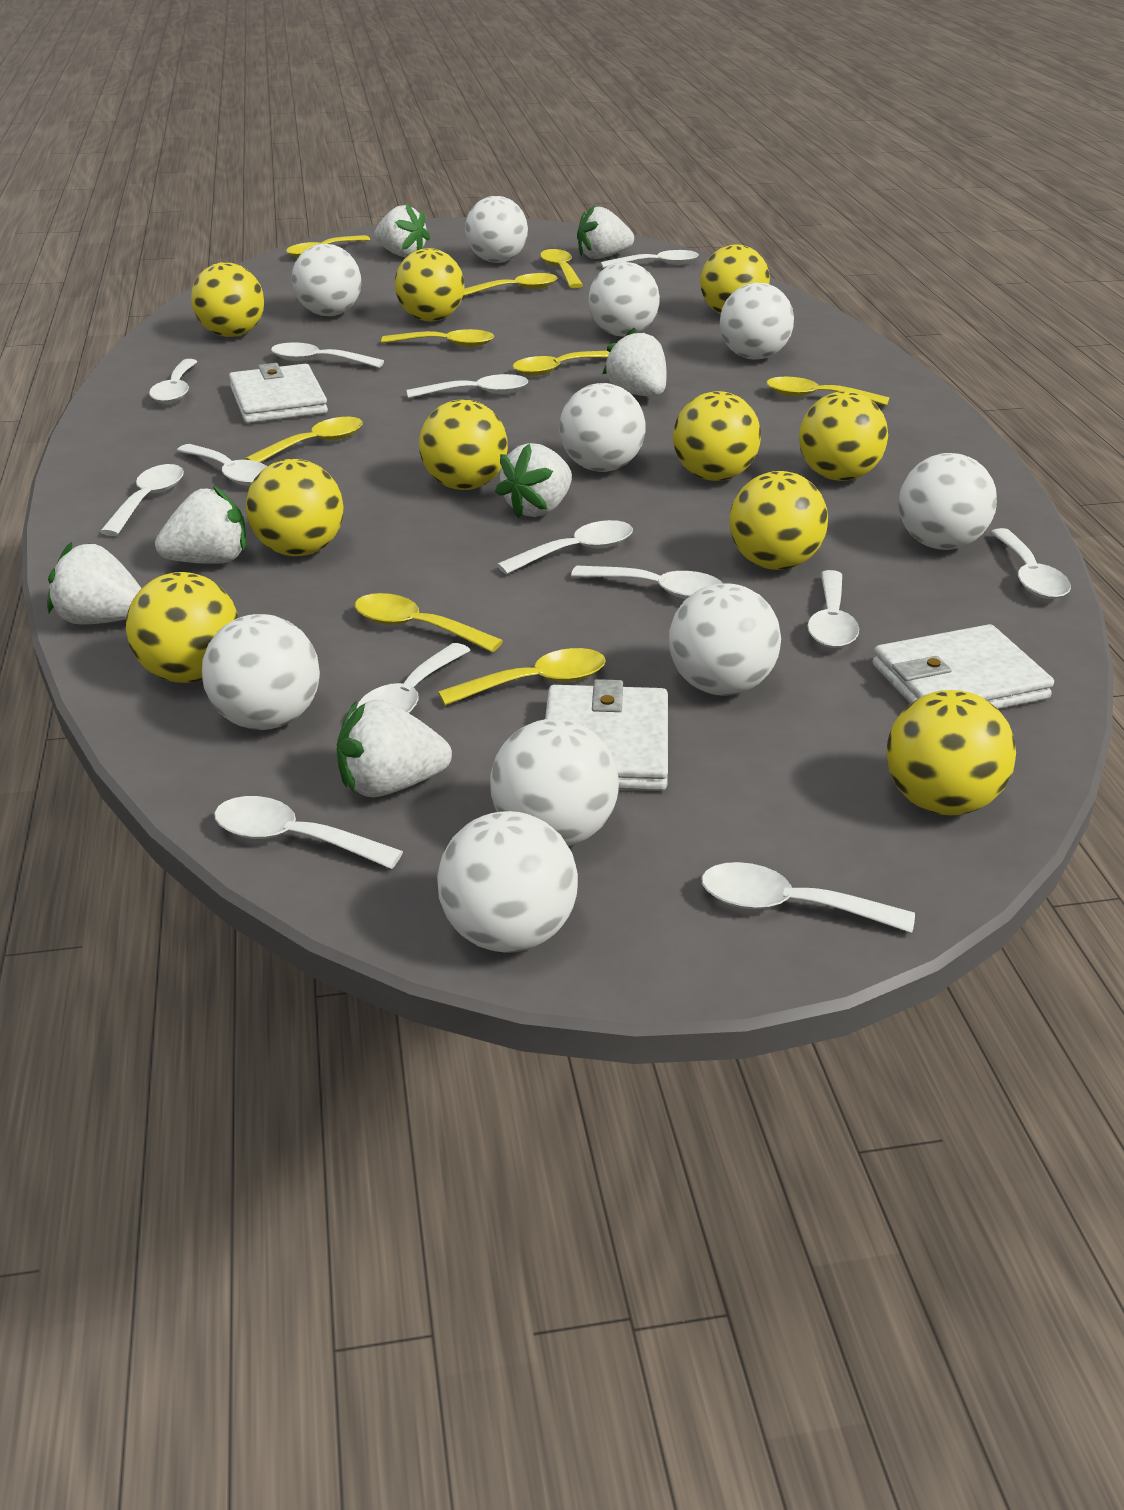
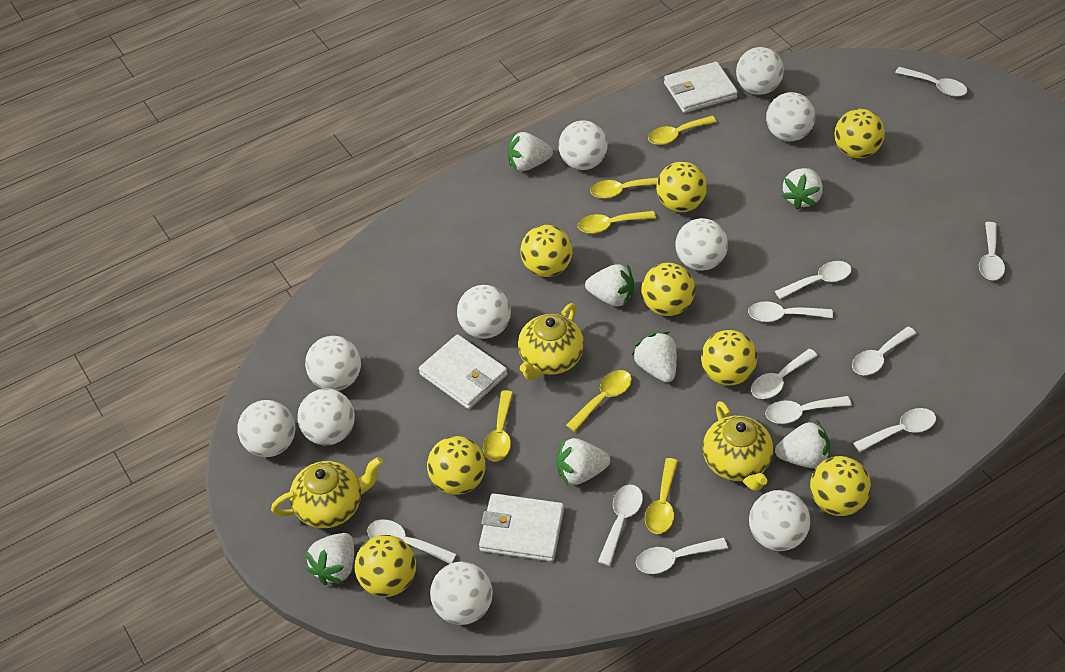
white spoon: [100,464,184,536] [149,359,198,404] [177,444,268,486] [214,796,403,869] [271,342,384,368] [357,643,470,713] [407,374,528,398] [497,520,633,574] [571,566,723,599] [601,250,699,268] [701,862,915,933] [807,570,859,648] [991,528,1071,599] = 13 -> [367,520,456,564] [598,484,643,566] [636,538,728,574] [748,301,833,322] [751,349,818,399] [765,396,852,424] [775,261,852,299] [852,326,917,375] [853,408,936,452] [895,67,967,97] [979,222,1005,280] = 11
yellow ball: [126,572,239,683] [191,262,264,337] [246,459,343,556] [395,248,465,321] [419,400,508,490] [673,391,761,481] [700,244,770,314] [729,471,828,570] [799,391,888,481] [886,690,1016,815] = 10 -> [355,535,416,597] [427,436,486,495] [520,225,573,277] [642,263,695,316] [656,162,707,212] [701,330,757,386] [810,456,871,516] [835,109,885,158] = 8
yellow spoon: [245,417,363,462] [286,235,370,258] [355,593,503,652] [381,329,494,347] [438,648,606,706] [463,273,557,296] [513,351,610,376] [540,249,583,288] [766,377,889,406] = 9 -> [483,390,513,462] [566,370,632,432] [578,211,656,234] [590,178,658,199] [645,458,678,534] [648,116,717,145] = 6
yellow teapot: none = 0 -> [271,457,383,528] [518,303,584,380] [703,401,773,491] = 3

